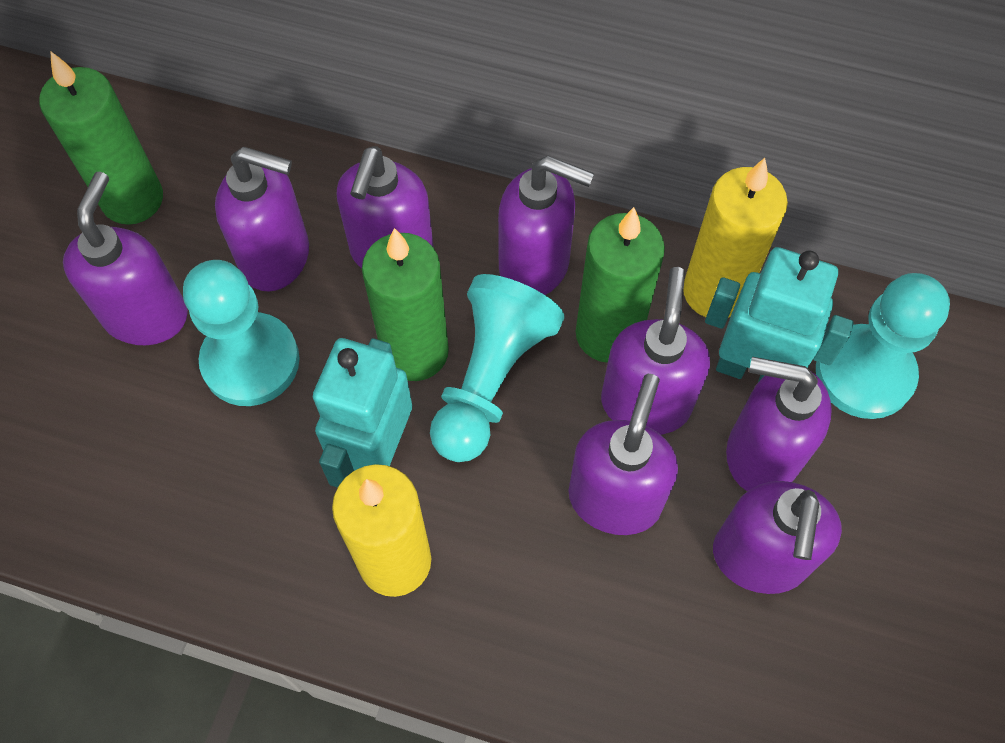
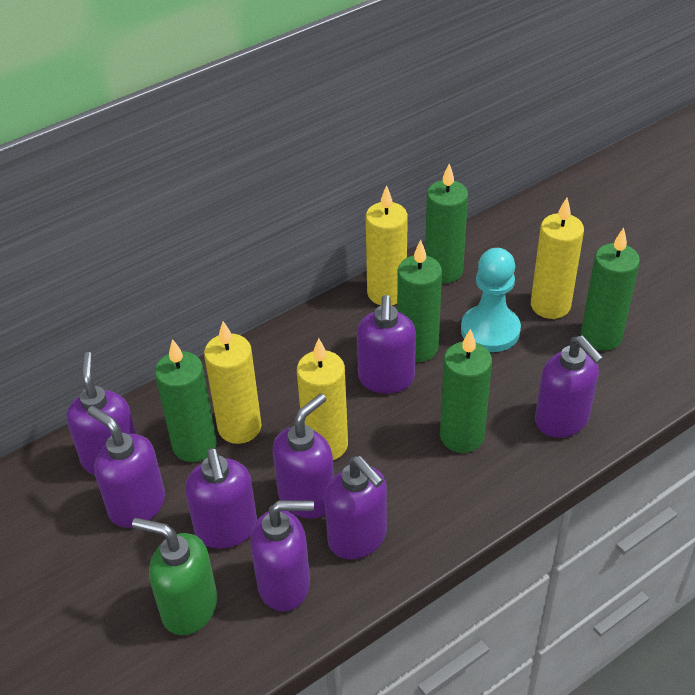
green candle: [39,52,163,225] [362,228,449,381] [576,207,665,363] = 3 -> [155,339,217,462] [397,240,442,362] [425,164,468,283] [440,329,492,453] [581,228,640,351] = 5
green soap dispenser: none = 0 -> [132,518,217,635] = 1
turquoise pawn: [183,260,300,406] [430,274,564,462] [816,273,950,419] = 3 -> [461,248,521,352] = 1
turquoise robot: [313,338,412,488] [705,247,854,382] = 2 -> none = 0
yellow candle: [332,464,431,597] [683,158,788,318] = 2 -> [204,321,262,444] [297,338,348,460] [366,185,408,306] [531,198,584,319] = 4

